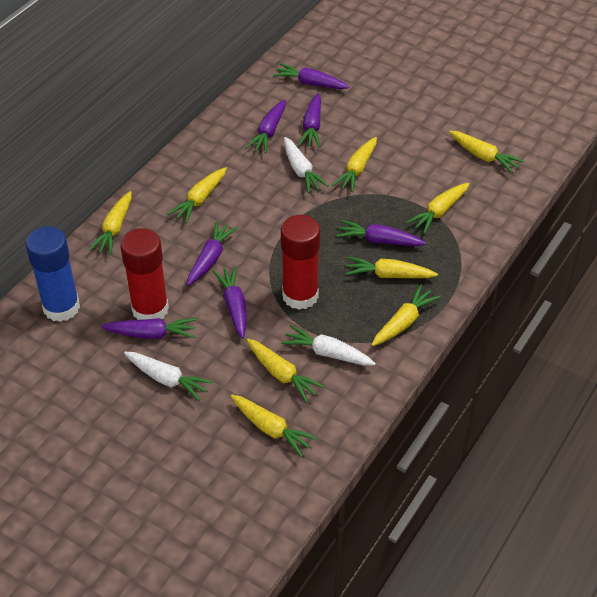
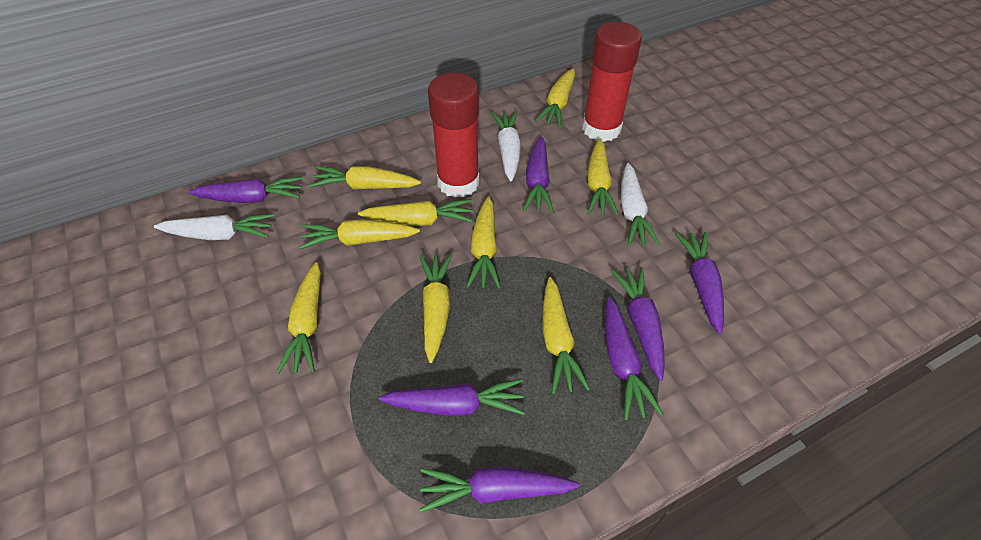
blue glue stick: [26,226,80,322] = 1 -> none = 0

